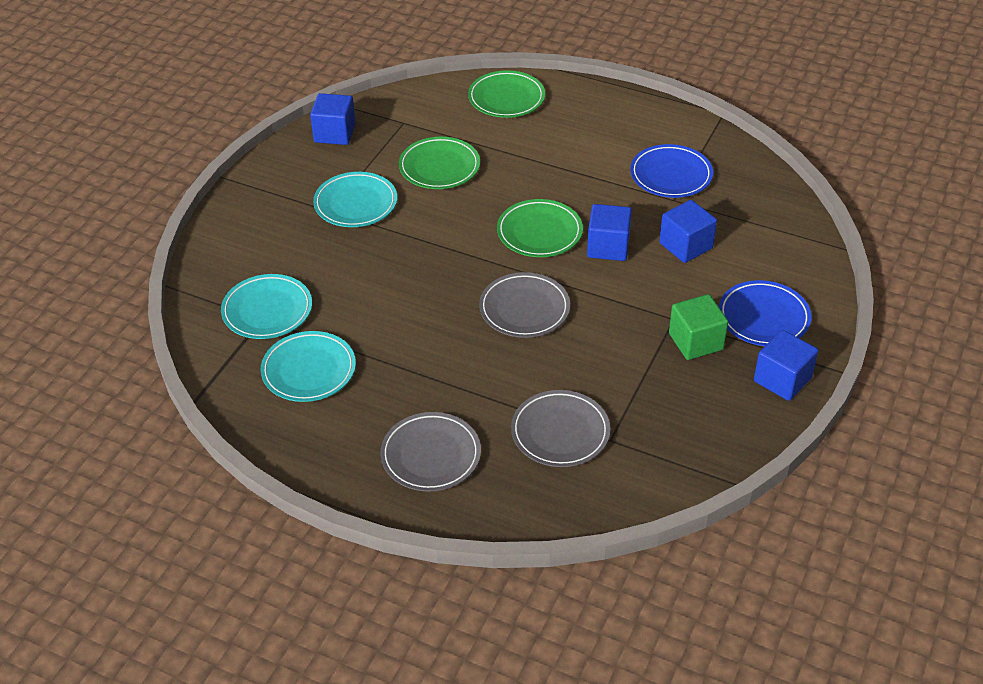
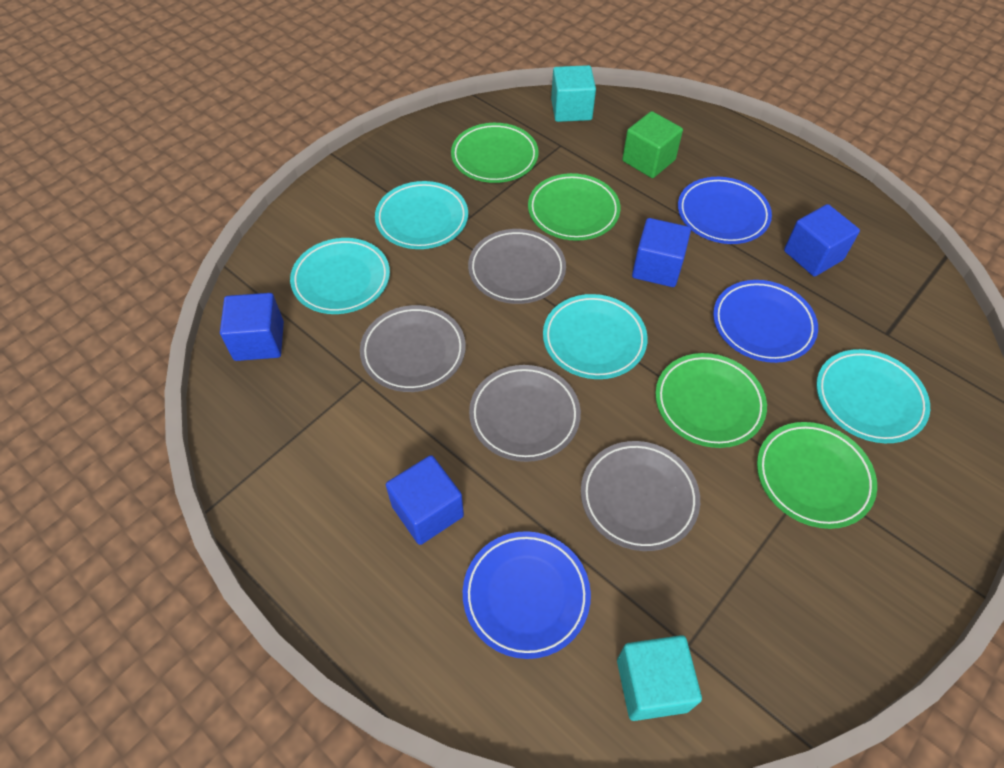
blue plate: [630,144,713,198] [719,280,812,346] = 2 -> [463,531,591,659] [678,177,772,244] [713,280,818,363] = 3
green plate: [399,137,480,189] [468,70,545,118] [497,199,583,257] = 3 -> [451,123,539,183] [528,173,621,241] [655,353,767,448] [757,422,877,529] = 4
grey plate: [380,412,481,491] [479,272,570,338] [511,390,610,467] = 3 -> [360,305,466,392] [468,229,566,304] [469,365,581,462] [581,441,700,551] = 4
turquoise cube: none = 0 -> [551,65,596,122] [617,635,702,721] = 2
turquoise plate: [221,274,312,339] [261,331,356,402] [313,172,397,227] = 3 -> [290,238,390,314] [375,181,468,249] [543,294,648,379] [816,349,930,443] = 4

